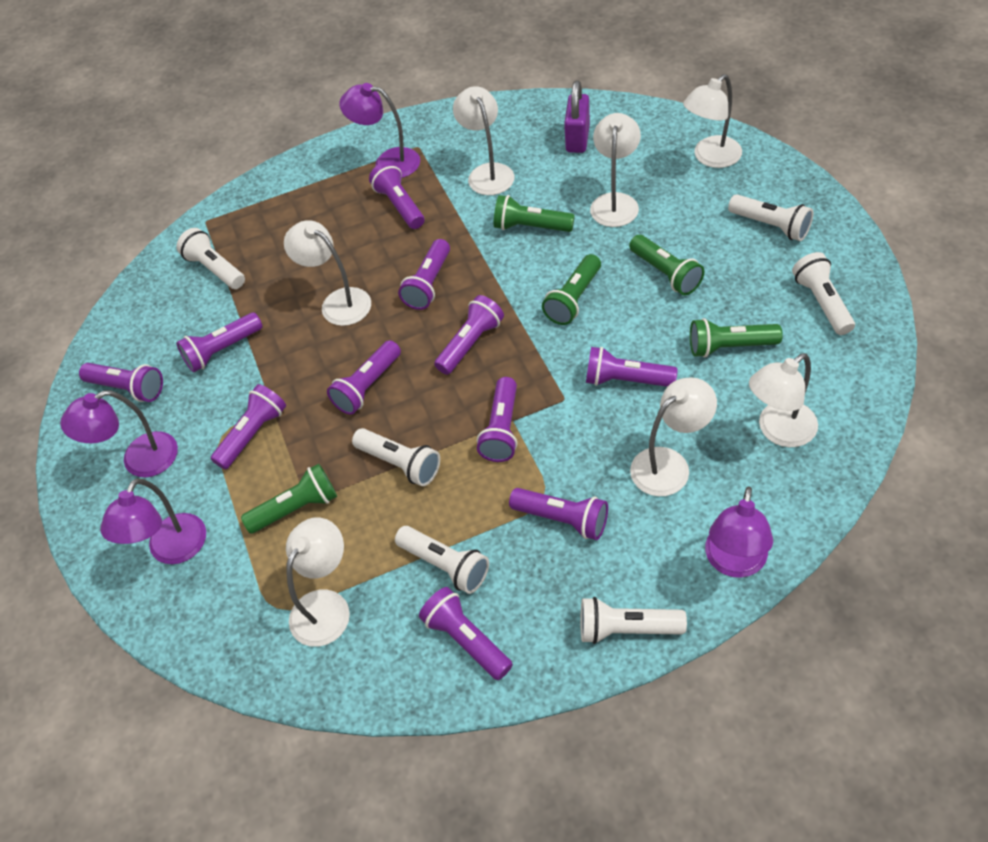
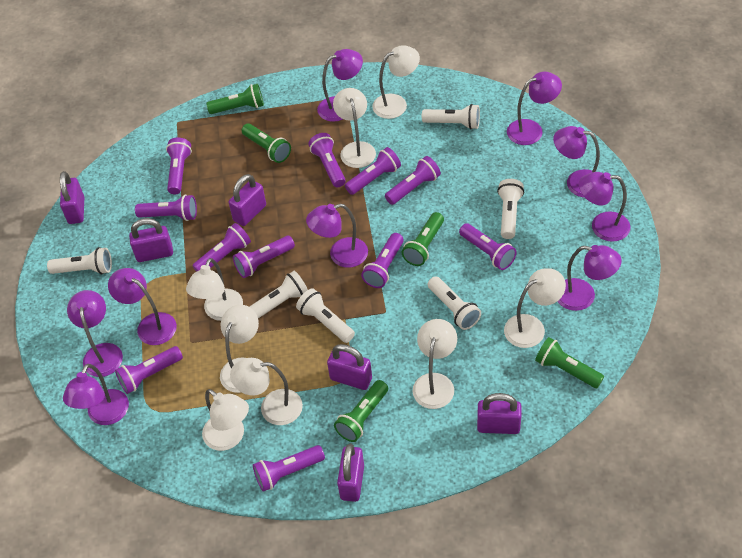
purple lamp: [60,390,178,477] [100,478,206,564] [339,83,420,178] [705,487,773,578] = 4 -> [63,364,129,425] [67,290,123,377] [108,268,177,345] [306,204,368,268] [317,49,363,122] [507,72,562,145] [553,126,600,198] [557,245,622,311] [579,172,631,242] = 9
purple padlock: [564,80,590,153] = 1 -> [60,171,84,224] [129,218,173,262] [229,174,266,226] [327,344,372,390] [337,443,364,502] [477,393,522,434] = 6
white lamp: [284,220,371,326] [286,518,350,647] [453,86,514,195] [590,113,641,227] [630,377,717,496] [683,74,742,168] [749,353,818,447] = 7 -> [186,258,243,321] [202,389,249,451] [220,305,259,393] [230,358,303,425] [333,88,376,168] [372,45,420,119] [413,319,457,409] [504,268,566,348] = 8

